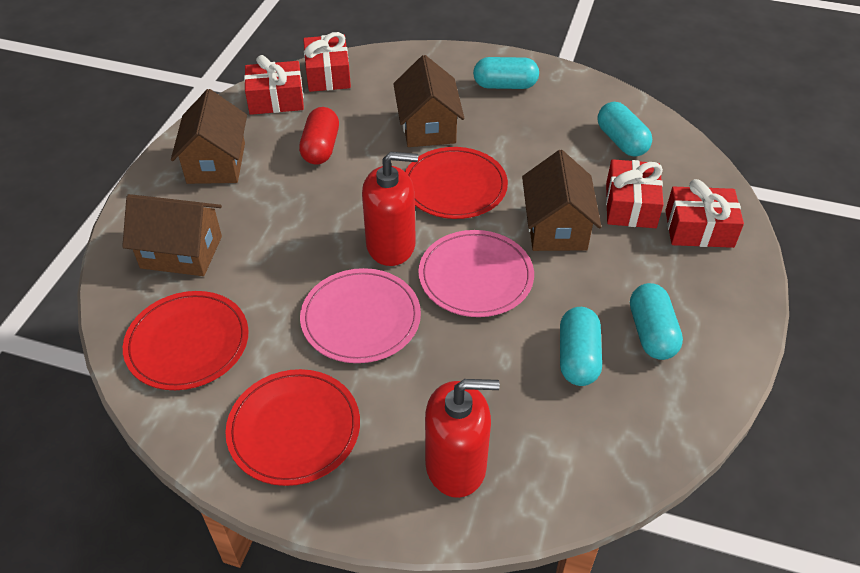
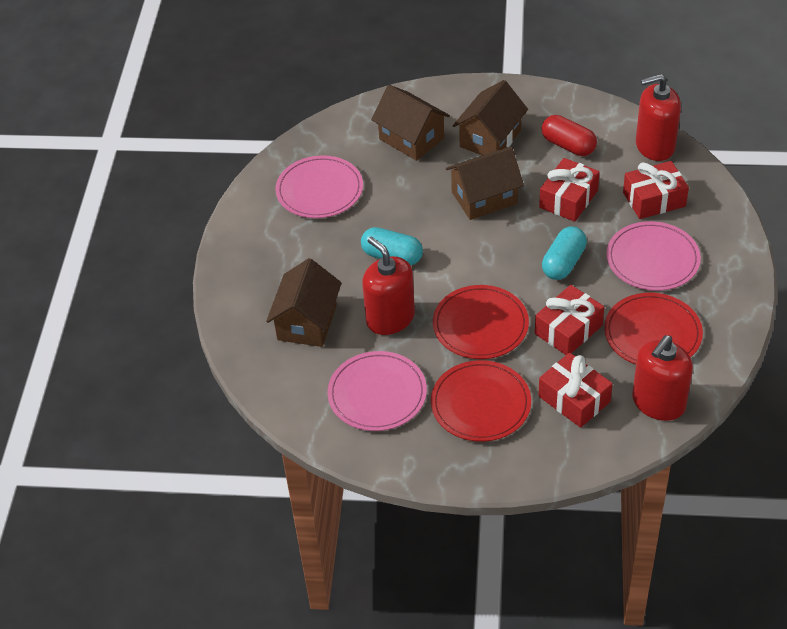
pink plate: [300,268,421,363] [418,230,534,317] = 2 -> [275,155,363,218] [327,351,427,431] [606,221,701,291] = 3
red soap dispenser: [362,152,418,266] [425,379,500,498] = 2 -> [362,237,415,335] [632,335,693,421] [636,74,681,161] = 3
turquoise capsule: [473,57,539,89] [560,307,602,386] [598,102,652,157] [630,283,683,360] = 4 -> [361,227,423,265] [542,226,587,280] = 2

